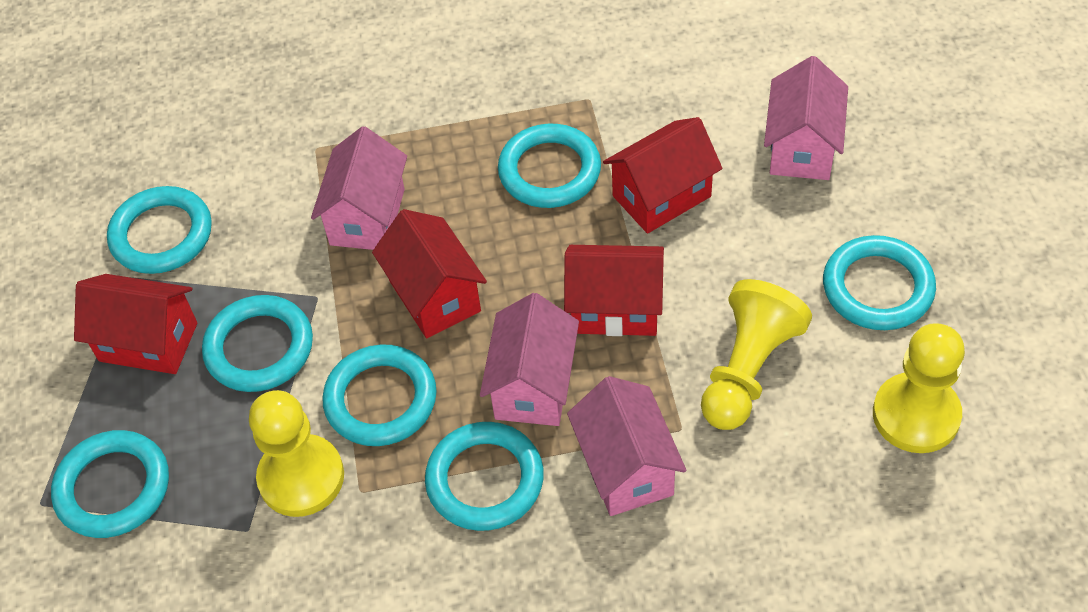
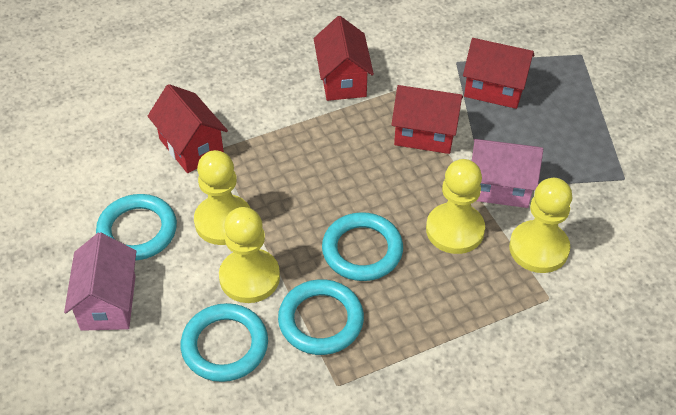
pink house: [311,126,407,250] [480,293,579,426] [567,376,686,516] [764,56,848,180] = 4 -> [64,232,137,331] [472,139,543,208] = 2
turquoise ring: [51,430,169,538] [107,186,212,274] [202,295,313,392] [322,344,437,446] [425,422,544,531] [498,124,601,208] [823,235,936,330] = 7 -> [96,194,177,260] [181,303,268,382] [278,279,364,355] [322,212,403,281] = 4
yellow pawn: [249,390,344,517] [701,279,812,430] [873,323,965,453] = 3 -> [194,150,250,245] [219,207,280,303] [426,159,485,254] [509,178,572,273] = 4

